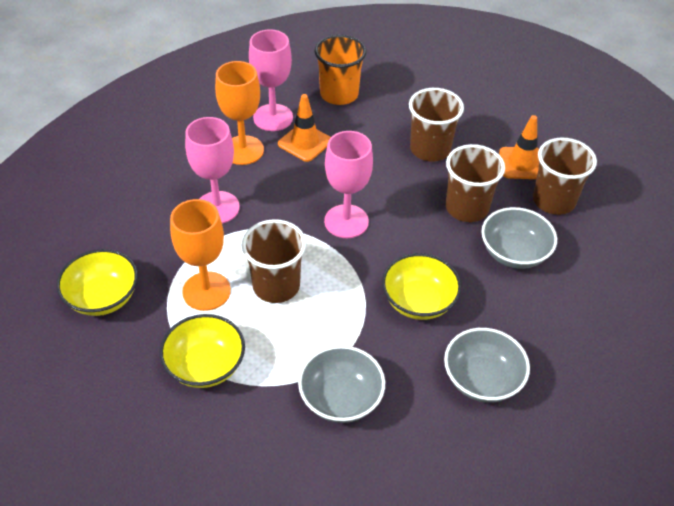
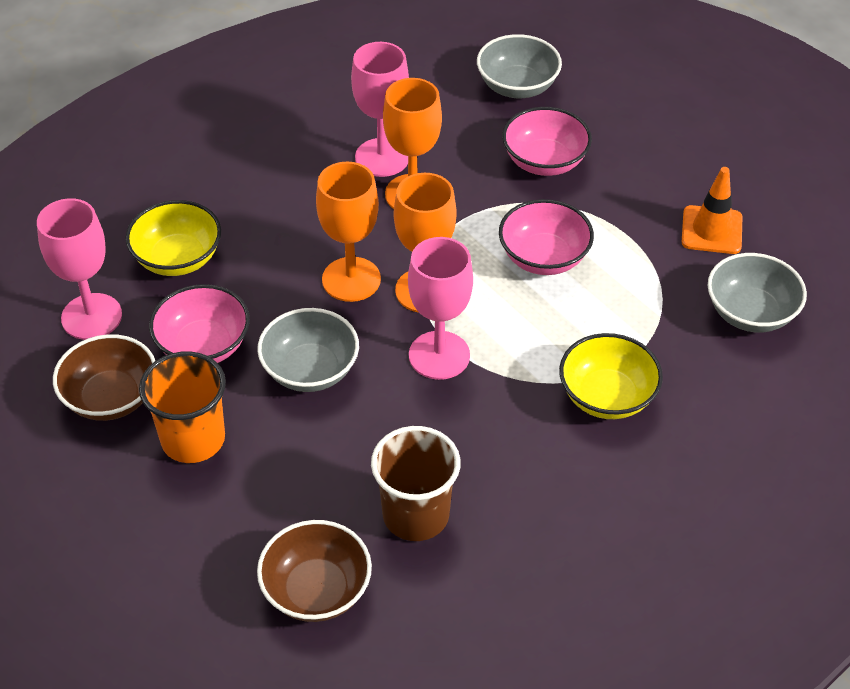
brown bowl: none = 0 -> [53,334,155,421] [257,520,372,622] = 2
brown cup: [242,219,306,303] [409,88,464,161] [446,144,505,222] [533,138,597,215] = 4 -> [371,426,461,541] = 1
orange goblet: [170,199,231,311] [215,61,264,165] = 2 -> [316,162,381,302] [383,78,442,209] [394,173,457,313] = 3
orange traffic cone: [278,94,331,162] [499,115,539,179] = 2 -> [682,167,742,254] = 1
pink bowl: none = 0 -> [149,284,250,363] [499,199,594,275] [502,107,592,176] = 3
yellow bowl: [56,249,138,316] [160,314,245,388] [382,253,462,320] = 3 -> [125,200,221,276] [559,333,663,419] = 2

